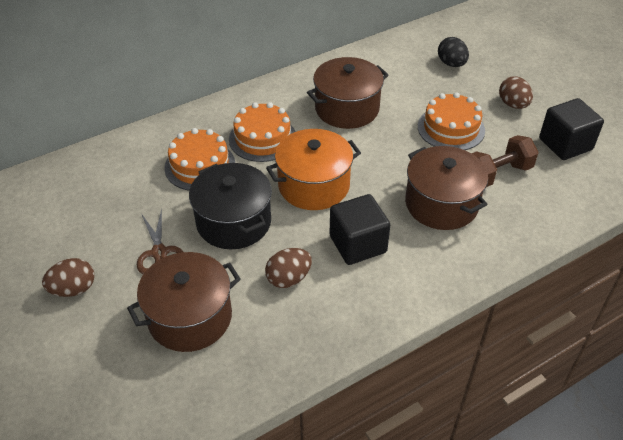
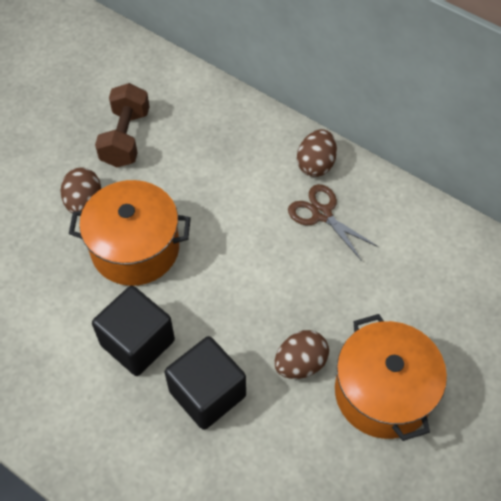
black egg: [438,37,469,67] = 1 -> none = 0
black pot: [189,163,272,249] = 1 -> none = 0
brown pot: [127,252,241,352] [307,57,389,129] [405,146,488,230] = 3 -> none = 0
orange cake: [164,128,235,190] [229,102,296,162] [418,92,485,150] = 3 -> none = 0
orange pot: [266,129,361,210] = 1 -> [69,180,191,286] [335,314,447,441] = 2

